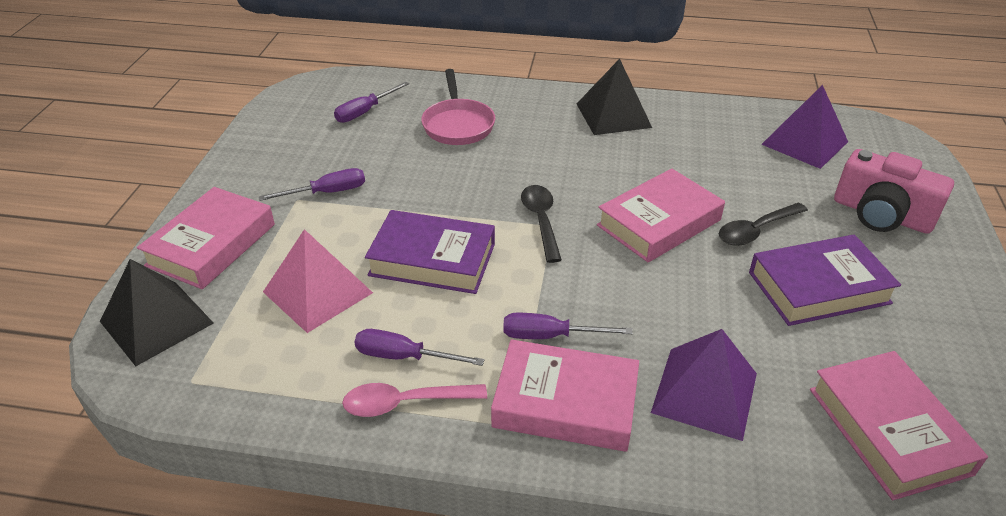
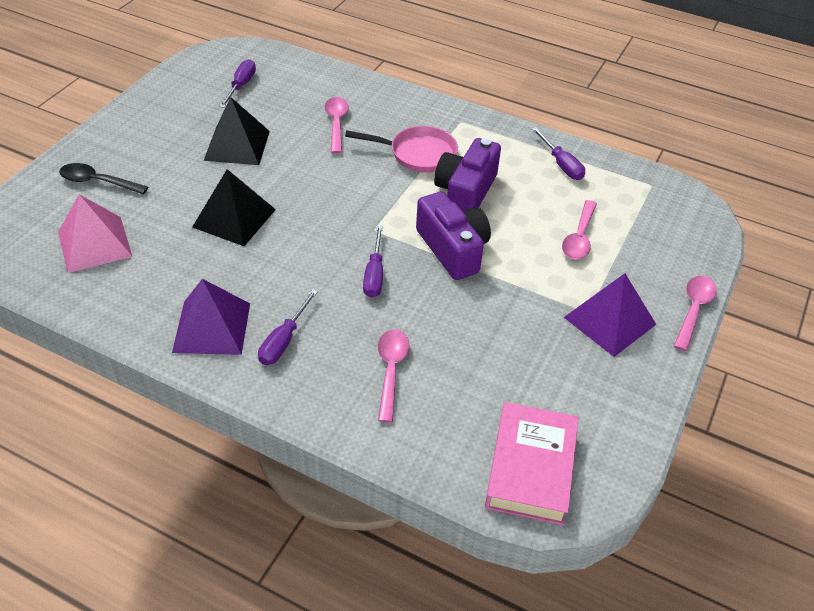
black spoon: [521,185,562,263] [719,203,808,246] = 2 -> [59,163,148,195] = 1
pink book: [137,187,275,289] [491,339,639,452] [597,168,725,262] [810,351,988,500] = 4 -> [485,402,579,525] = 1
pink camera: [834,149,954,234] = 1 -> none = 0
pink spoon: [342,383,487,417] = 1 -> [325,97,349,154] [378,329,409,423] [562,200,597,260] [674,276,717,351] = 4
purple book: [365,210,495,294] [749,235,901,326] = 2 -> none = 0
purple camera: none = 0 -> [416,192,491,280] [434,138,501,211] = 2

